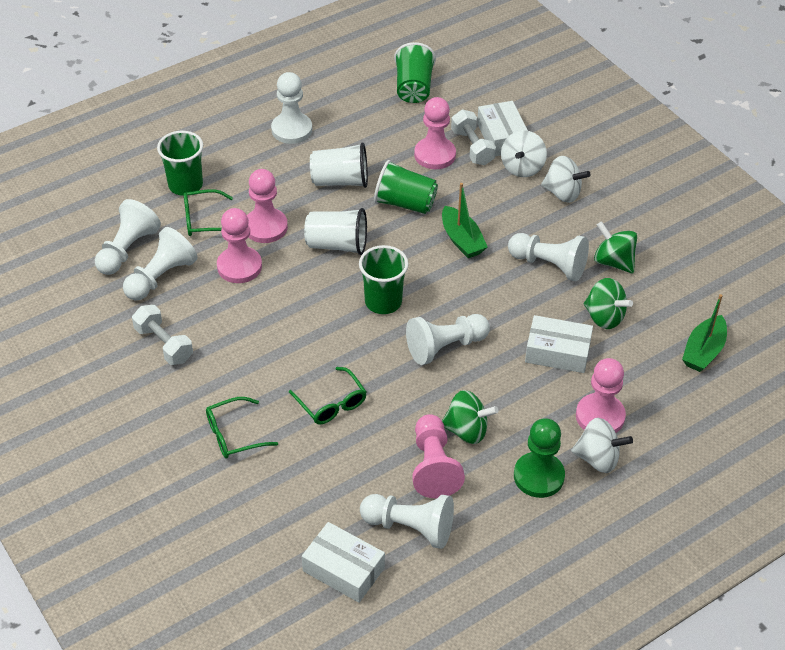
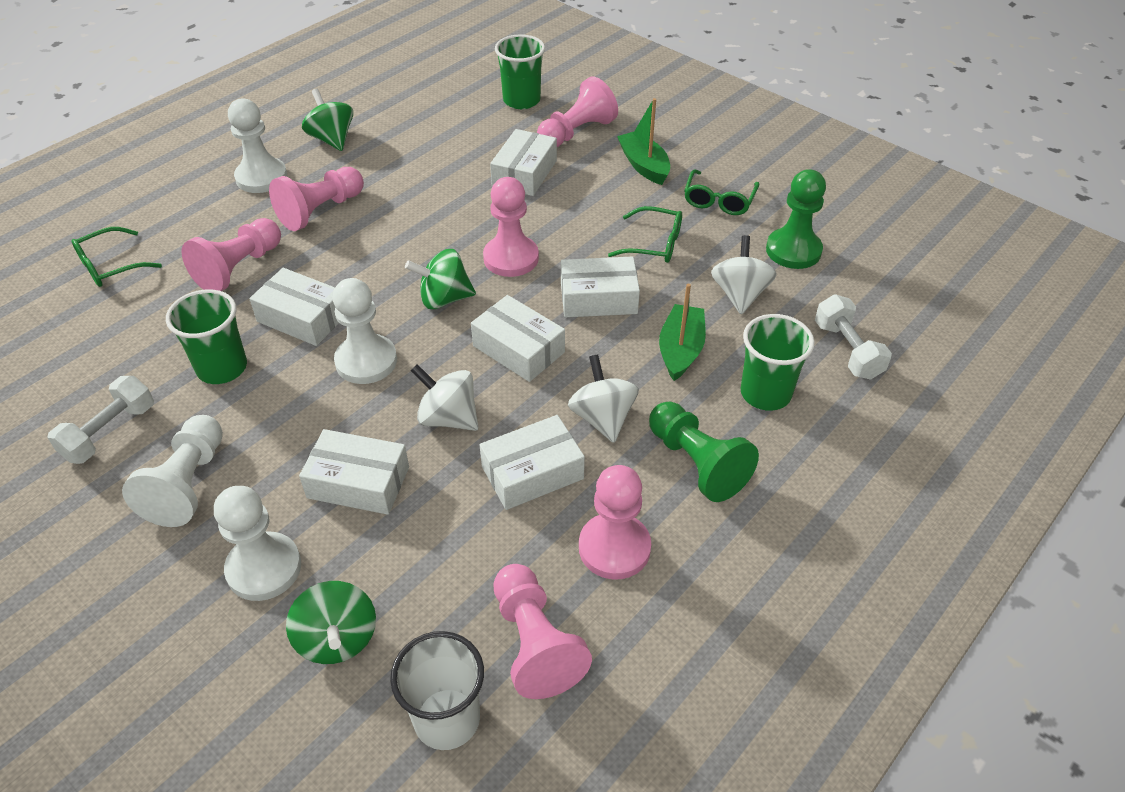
green cup: [157,131,203,196] [359,245,409,314] [374,160,438,214] [394,42,436,103] = 4 -> [166,289,247,384] [495,34,545,109] [741,314,815,411] = 3
green pawn: [514,418,565,498] = 1 -> [649,402,759,502] [766,169,826,269] = 2
pink pawn: [217,208,262,283] [247,169,288,243] [412,414,465,498] [414,97,456,169] [576,358,626,433] = 5 -> [182,218,281,291] [269,167,364,231] [483,177,539,277] [493,564,592,699] [537,77,618,147] [579,465,651,580] = 6
white box: [302,522,385,603] [477,101,528,156] [525,315,593,373] = 3 -> [249,268,339,346] [299,429,409,515] [471,295,565,382] [480,415,585,510] [490,129,557,196] [561,256,640,317] = 6
white cup: [304,208,367,255] [310,142,368,188] = 2 -> [390,631,484,750] = 1
white pawn: [95,199,161,275] [123,227,198,300] [271,72,312,144] [360,494,454,549] [406,314,490,365] [508,233,589,281] = 6 -> [122,415,223,527] [214,486,301,601] [228,99,287,193] [333,278,397,384] = 4

